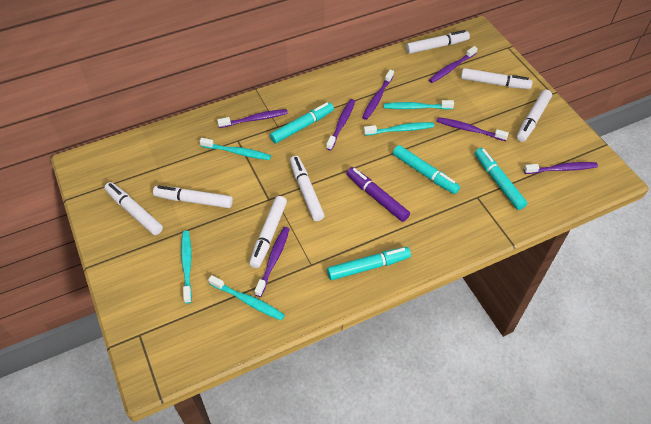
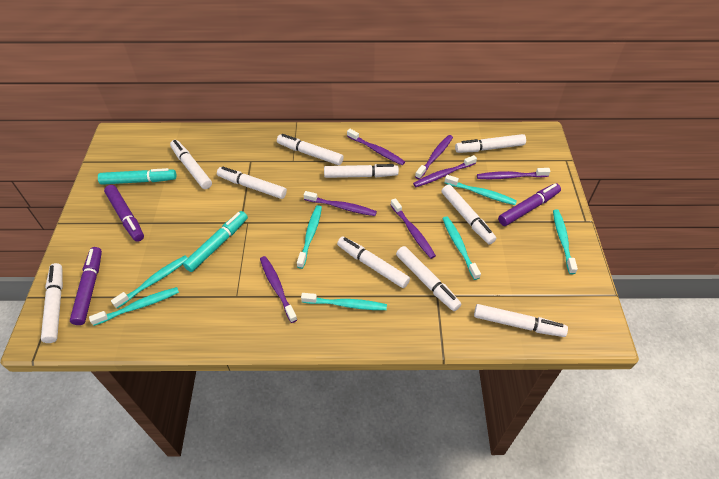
purple marker: [346,167,410,222] = 1 -> [70,247,102,325] [104,185,144,242] [498,183,561,226] = 3
turquoise marker: [270,102,334,144] [327,247,411,280] [393,145,460,194] [475,148,527,210] = 4 -> [98,168,176,185] [183,211,248,272] = 2
turquoise toothbrush: [181,231,192,304] [199,138,271,160] [208,275,285,321] [364,122,434,136] [384,100,454,109] = 5 -> [89,287,179,326] [111,255,188,309] [297,205,322,269] [301,293,387,310] [442,216,481,280] [445,175,517,205] [553,209,578,274] = 7
white marker: [104,182,163,235] [153,186,233,208] [249,196,287,268] [290,156,324,221] [406,30,470,54] [461,68,533,89] [517,90,552,142] = 7 -> [41,263,63,343] [170,140,212,189] [217,166,287,199] [277,134,344,165] [324,164,399,178] [337,236,410,288] [396,246,461,311] [442,184,496,245] [455,134,526,153] [474,304,568,337] = 10

